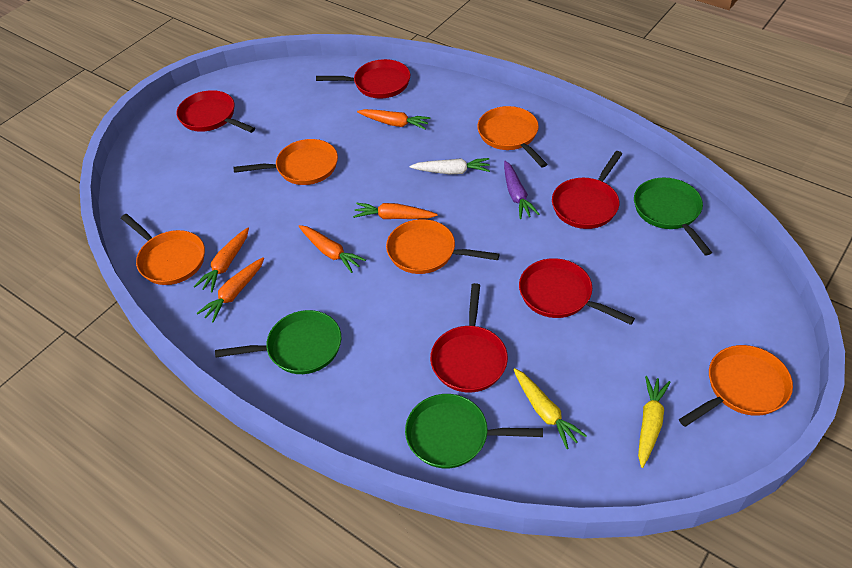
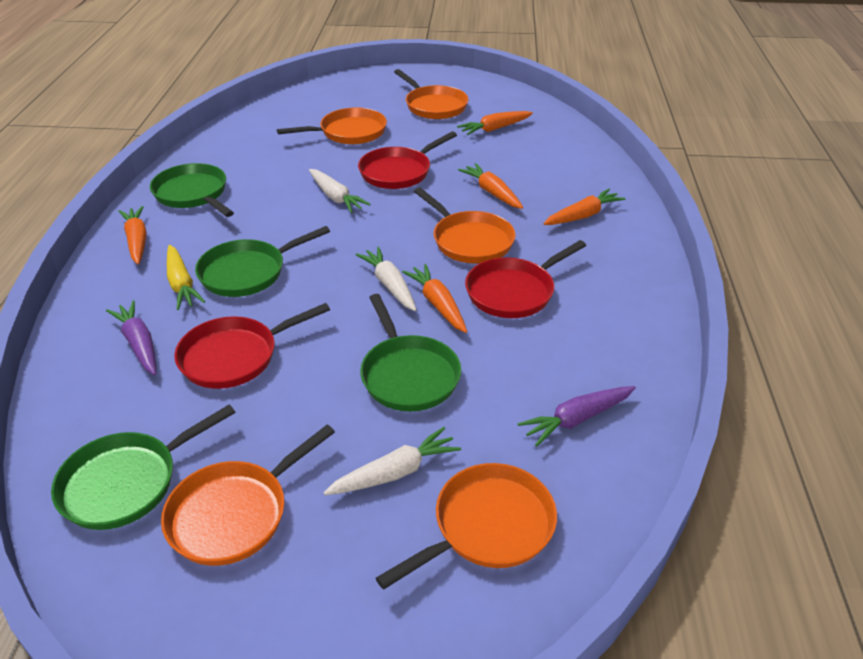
green pan: [215,310,341,374] [405,394,543,469] [634,178,712,256] = 3 -> [51,404,235,530] [150,163,234,217] [195,226,330,297] [360,294,461,411] = 4
purple carrot: [504,161,540,219] = 1 -> [106,300,156,375] [518,386,636,446] = 2
red pan: [176,90,255,133] [316,59,410,98] [430,283,508,392] [519,258,635,325] [552,151,622,229] = 5 -> [174,303,330,389] [358,131,457,189] [465,240,586,318] = 3
white carrot: [410,158,490,174] = 1 -> [309,169,371,213] [324,427,461,495] [356,247,416,311] = 3
yellow carrot: [513,368,587,449] [638,376,670,468] = 2 -> [167,245,205,310] = 1

